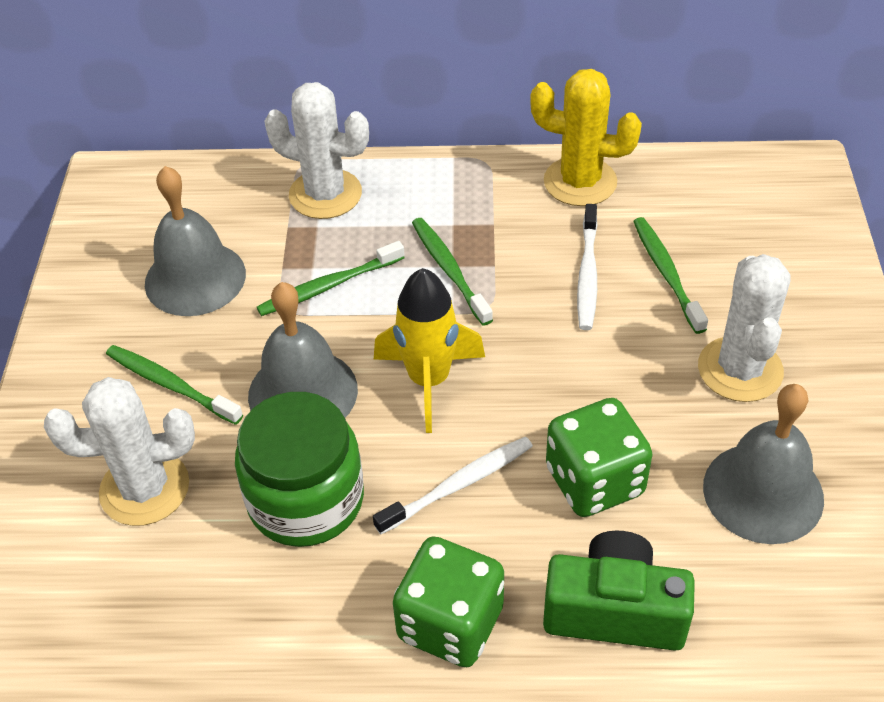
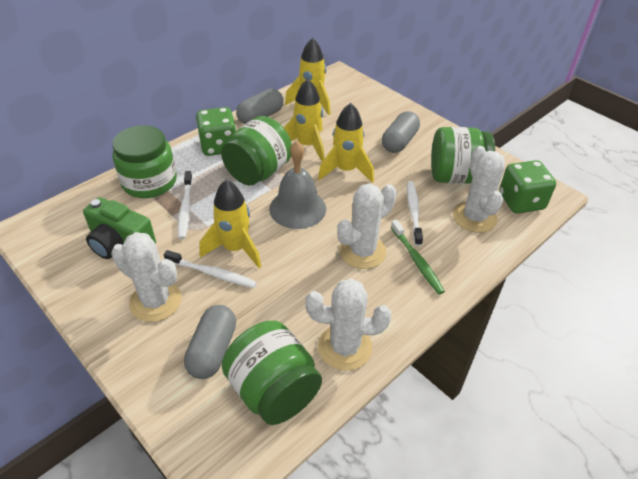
green jar: [235,392,364,547] = 1 -> [113,125,177,198] [221,116,292,185] [222,321,322,425] [431,127,495,184] = 4
green toothbrush: [106,345,243,425] [257,241,405,316] [412,218,493,326] [633,217,708,334] = 4 -> [391,220,445,295] = 1
grey bell: [145,166,246,316] [248,282,358,418] [703,384,824,544] = 3 -> [269,141,326,229] = 1
grey capsule: none = 0 -> [184,305,236,379] [236,89,284,124] [382,111,420,153] = 3
white cactus: [44,377,195,526] [264,82,369,219] [698,254,791,402] = 3 -> [111,232,182,322] [306,279,391,371] [337,183,397,269] [453,146,505,233] = 4
white toothbrush: [373,437,533,534] [577,204,597,330] = 2 -> [164,250,257,288] [178,171,193,239] [407,181,423,246] = 3
yellow cactus: [530,69,642,206] = 1 -> none = 0
yellow rocket: [374,268,485,433] = 1 -> [200,180,261,268] [284,79,324,162] [285,38,331,115] [318,103,374,183] = 4

